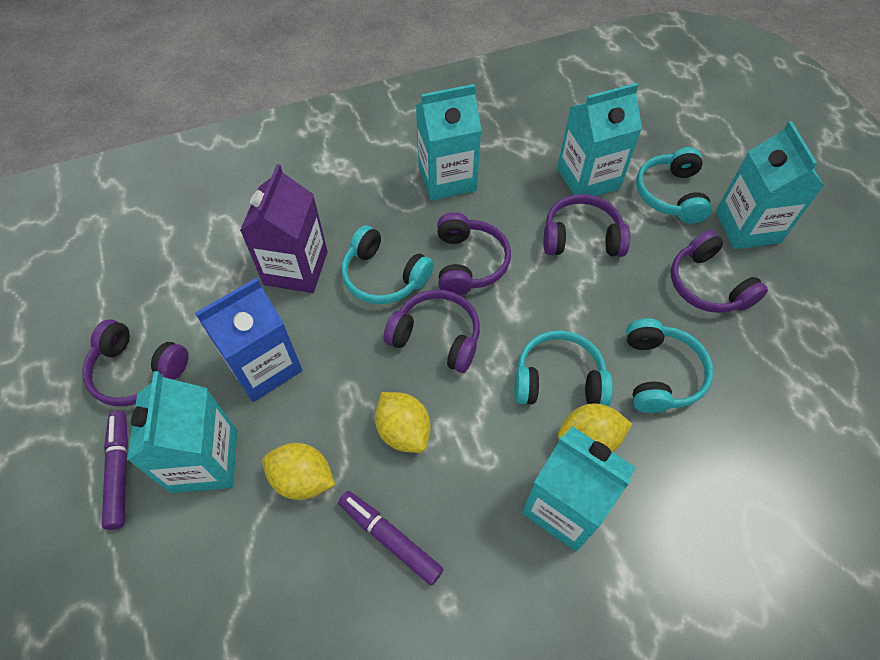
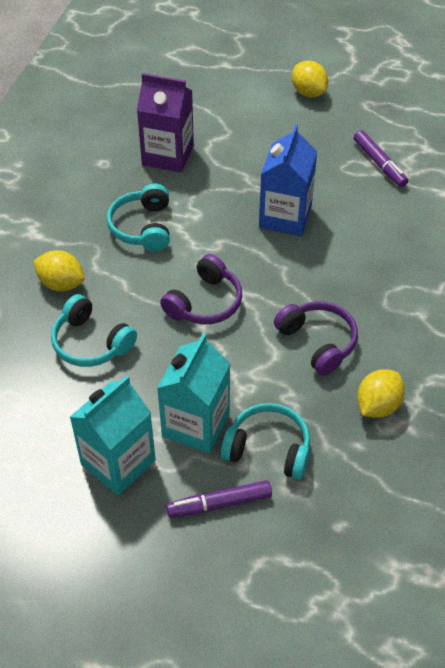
purple headphones: [82,319,189,406] [384,290,480,373] [437,212,511,295] [543,194,630,257] [671,230,768,313] = 5 -> [160,254,242,324] [274,301,358,376] = 2
turquoise carton: [127,371,237,493] [416,84,482,201] [522,426,636,552] [557,83,642,196] [716,121,824,249] = 5 -> [70,376,156,496] [157,333,231,454] = 2
turquoise headphones: [342,225,434,304] [515,330,613,406] [626,318,713,413] [636,147,712,224] = 4 -> [51,294,137,367] [107,183,170,251] [221,403,310,480] = 3

